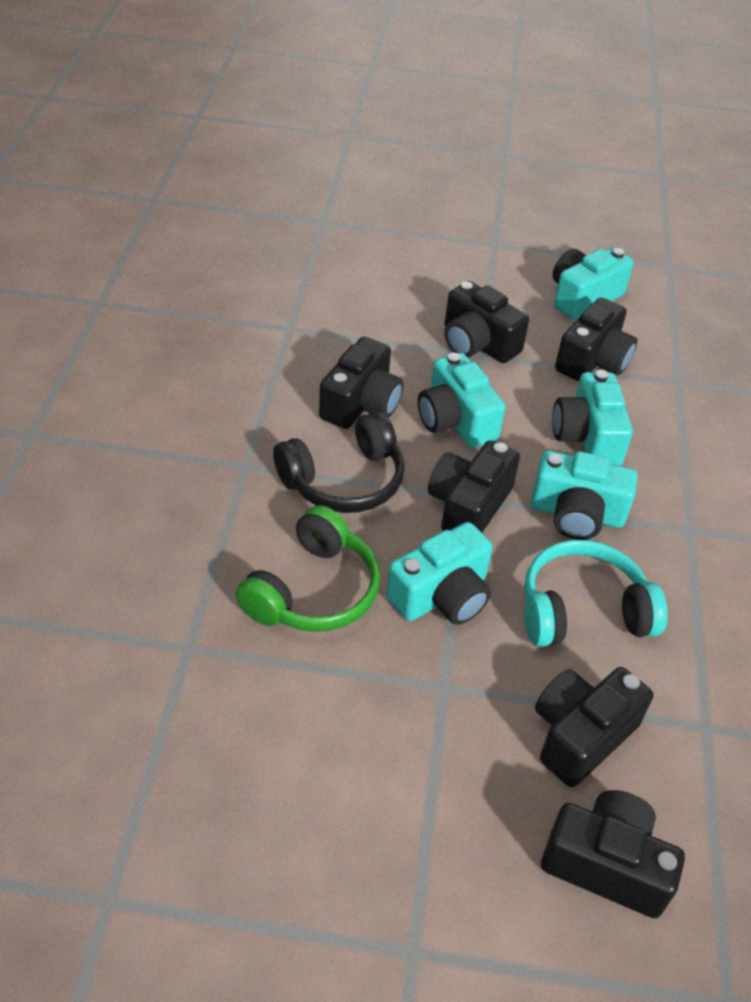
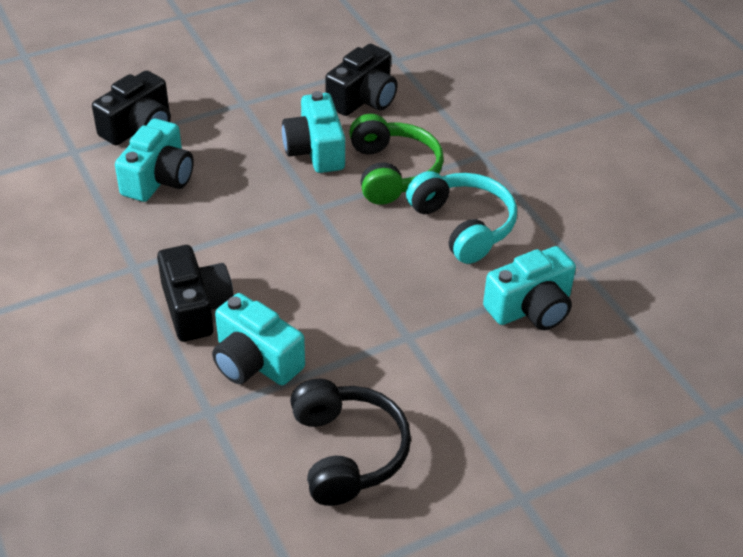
black camera: [319,337,404,429] [428,440,520,533] [444,281,529,363] [535,667,653,787] [541,790,685,918] [555,298,638,381] = 6 -> [92,70,171,145] [157,245,233,342] [325,44,398,116] = 3
turquoise camera: [386,522,492,625] [418,353,505,448] [531,451,637,540] [552,370,633,466] [553,247,633,320] = 5 -> [115,119,194,202] [212,293,305,385] [282,91,345,173] [483,246,576,330] = 4

